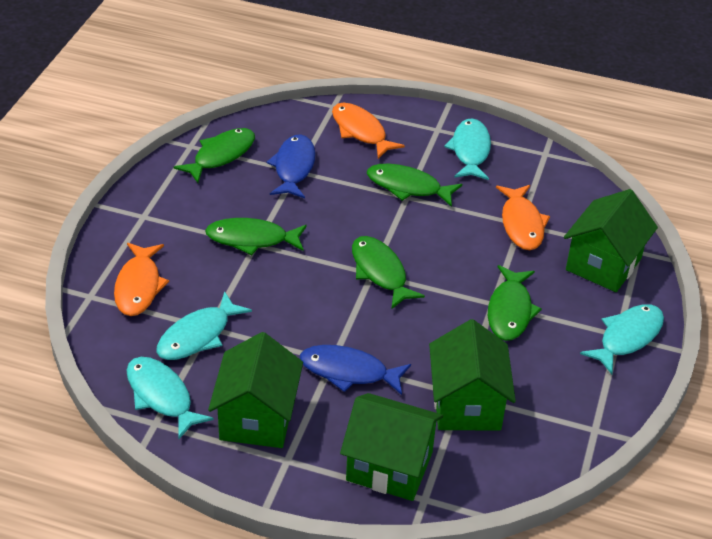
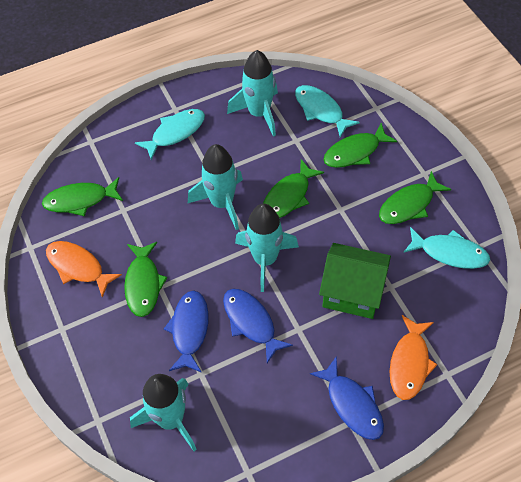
blue fish: [266,134,315,198] [300,345,411,395] = 2 -> [164,291,208,373] [223,289,293,363] [310,356,384,440] = 3
green house: [208,332,303,448] [340,393,443,501] [429,319,516,431] [564,189,658,292] = 4 -> [319,243,391,319] = 1
orange fish: [114,243,169,316] [332,103,405,159] [496,185,550,250] = 3 -> [46,241,122,298] [390,315,438,400] = 2
turquoise fish: [126,357,214,439] [156,291,252,360] [444,118,491,180] [580,304,664,374] = 4 -> [135,109,205,160] [295,85,360,137] [403,227,490,269] = 3
turquoise rocket: none = 0 -> [130,374,197,451] [188,144,243,230] [227,50,278,137] [235,204,299,292] = 4

